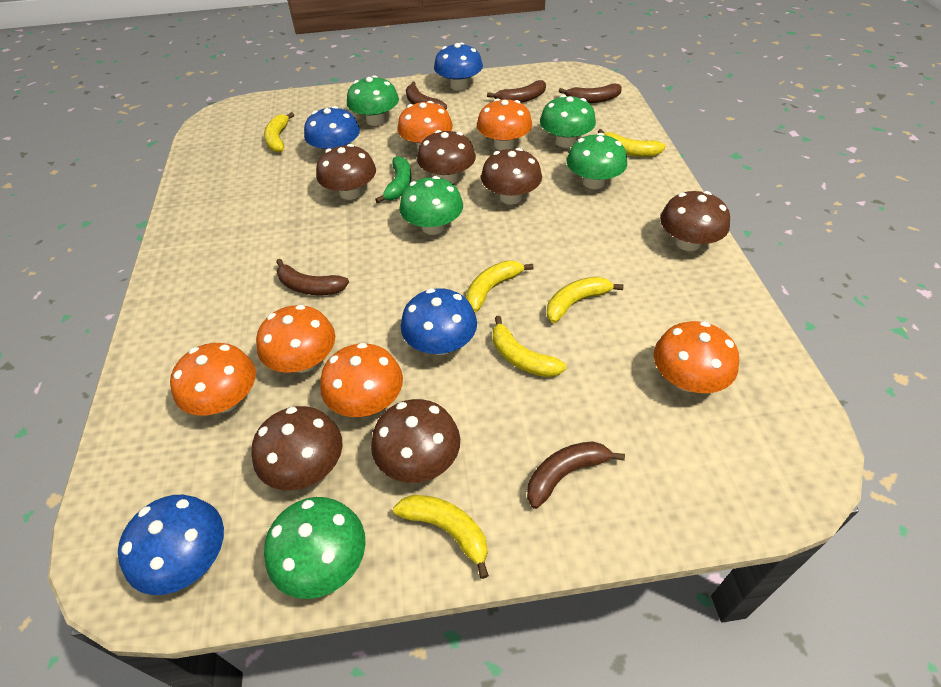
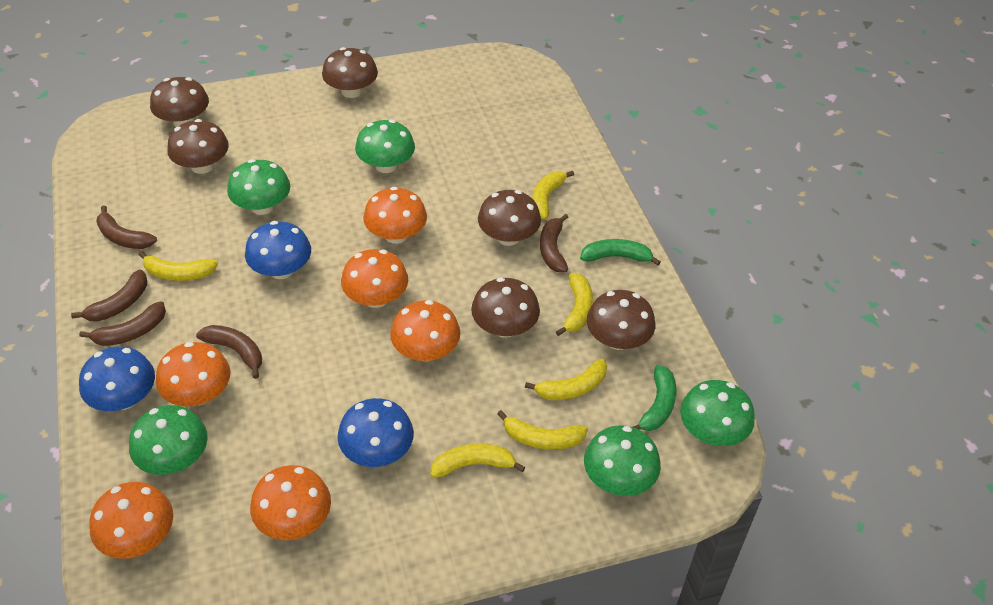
blue mushroom: [118,495,224,595] [304,106,360,149] [401,288,477,355] [434,43,483,90] = 4 -> [79,347,155,411] [245,221,311,279] [337,398,414,467] = 3
green banana: [375,156,411,203] = 1 -> [580,239,661,266] [633,365,676,431] = 2

